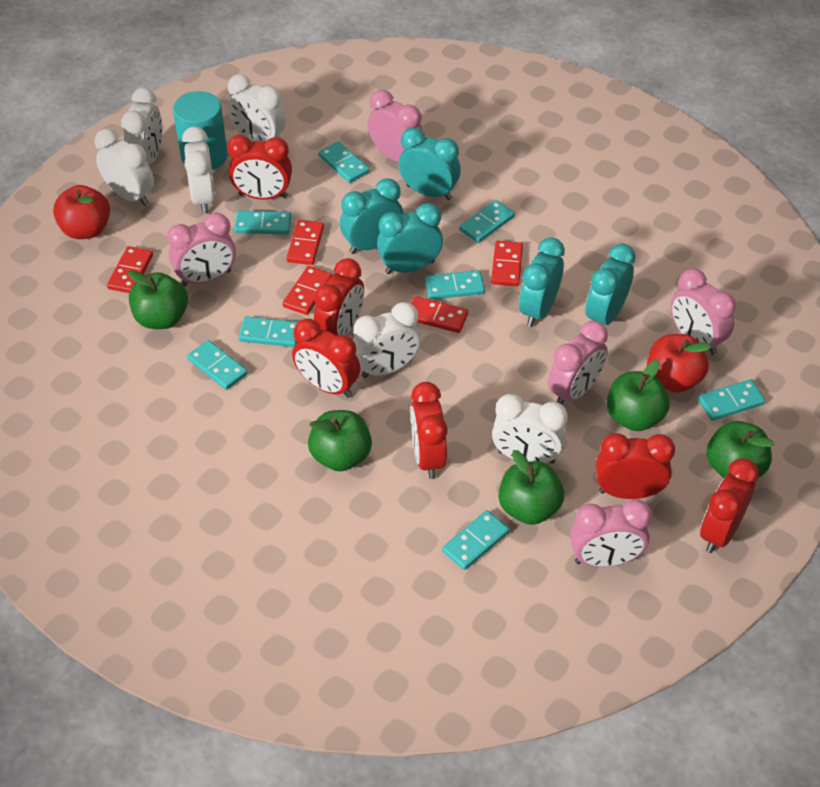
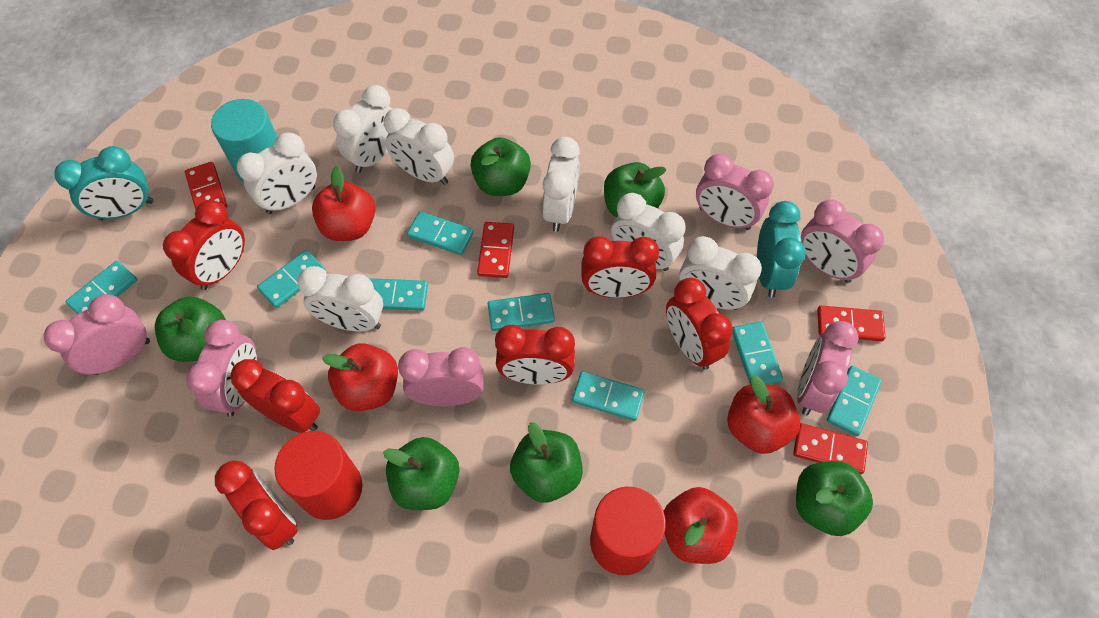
green apple: [128,270,188,329] [308,410,372,471] [499,450,564,525] [606,360,670,431] [706,421,774,478] = 5 -> [155,297,226,362] [383,437,459,510] [470,137,531,196] [510,422,583,503] [604,162,666,217] [796,461,873,536] = 6
pink clock: [167,213,236,287] [367,90,423,162] [548,321,608,405] [570,499,652,567] [670,268,736,355] = 5 -> [44,294,150,375] [186,320,257,417] [398,347,484,406] [696,153,774,230] [797,321,859,415] [801,199,884,283] = 6
red apple: [53,185,110,239] [647,334,711,393] = 2 -> [312,166,376,241] [322,343,398,411] [664,487,738,564] [727,375,800,454] = 4
red cylinder: none = 0 -> [274,431,362,520] [590,487,666,575] = 2
red domino: [107,246,153,293] [283,266,332,315] [286,220,324,265] [411,296,468,333] [491,241,523,286] = 5 -> [185,162,227,210] [477,222,514,278] [793,423,868,474] [817,306,886,341] = 4
turquoise clock: [340,178,403,254] [377,203,443,274] [398,127,461,200] [519,237,565,327] [585,243,636,325] = 5 -> [54,146,153,220] [757,201,806,297] = 2
white clock: [95,129,154,206] [121,88,162,164] [182,127,215,214] [228,74,286,142] [353,302,421,378] [492,394,567,464] = 6 -> [237,132,317,214] [297,266,383,332] [333,85,393,173] [384,108,454,185] [542,137,580,232] [611,193,685,271] [679,236,762,310] = 7

